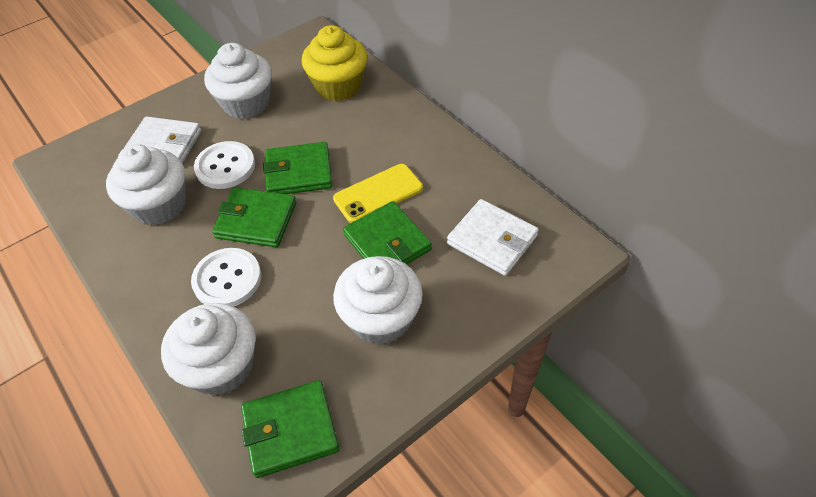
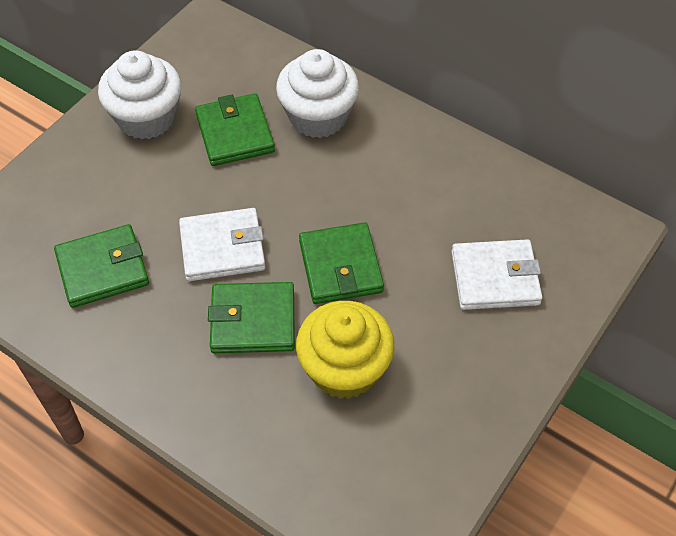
white button: [191,248,261,307] [194,141,255,189] = 2 -> none = 0
white cupcake: [106,144,186,225] [161,303,255,396] [204,43,272,119] [333,256,423,345] = 4 -> [98,50,181,139] [276,49,359,138] = 2
yellow phone: [333,164,423,223] = 1 -> none = 0

